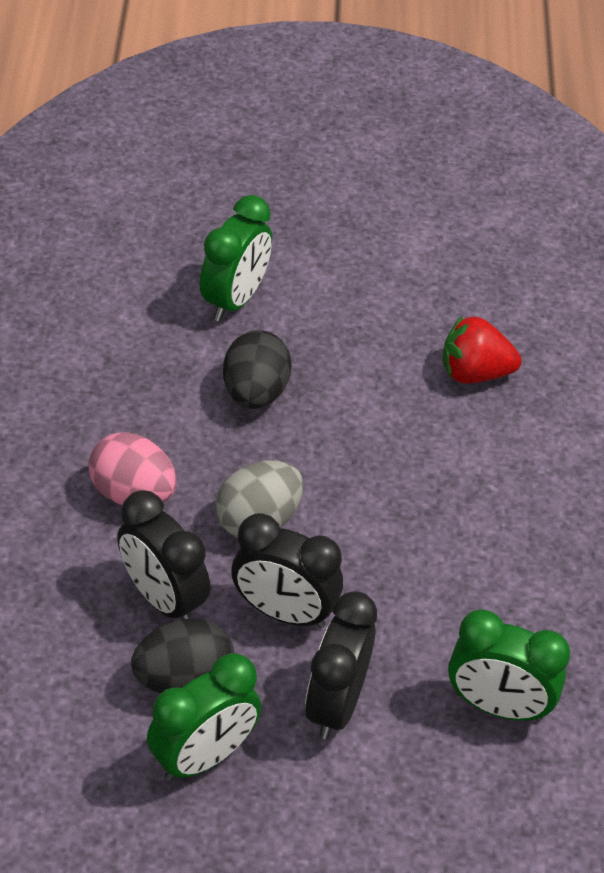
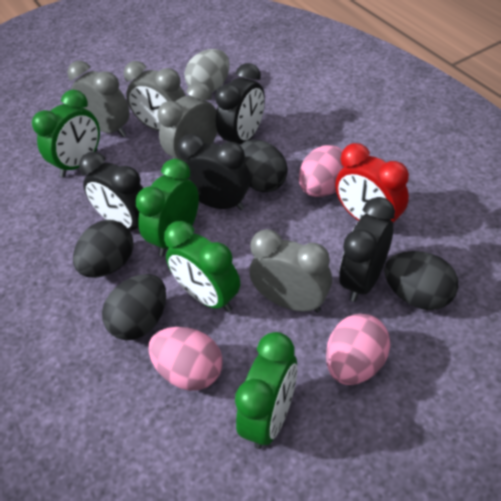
black clock: [117,490,210,620] [231,513,343,628] [305,591,377,739] = 3 -> [79,152,143,231] [178,134,251,210] [215,63,265,144] [339,197,395,302] = 4
black egg: [131,618,234,693] [223,330,292,409] = 2 -> [73,220,134,278] [102,274,166,340] [240,139,288,192] [384,251,458,310] = 4
green clock: [147,653,261,781] [200,195,272,321] [448,609,570,722] = 3 -> [32,90,100,177] [135,159,199,256] [164,221,240,312] [235,332,298,449] = 4
grey clock: none = 0 -> [68,61,130,137] [124,61,186,131] [158,82,217,160] [249,229,332,313] = 4
pink egg: [88,432,177,505] = 1 -> [148,327,223,391] [299,145,345,197] [326,314,391,385] = 3
red clock: none = 0 -> [335,143,409,223] = 1
red strawberry: [443,315,522,384] = 1 -> none = 0

